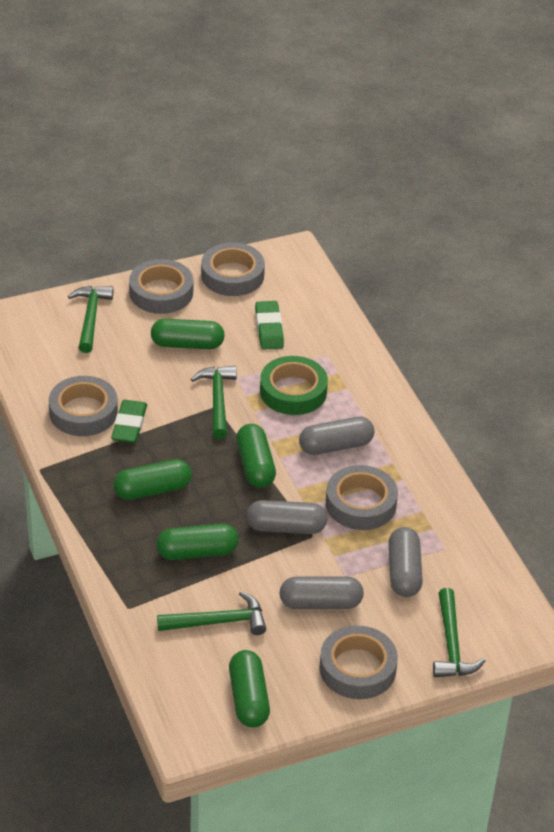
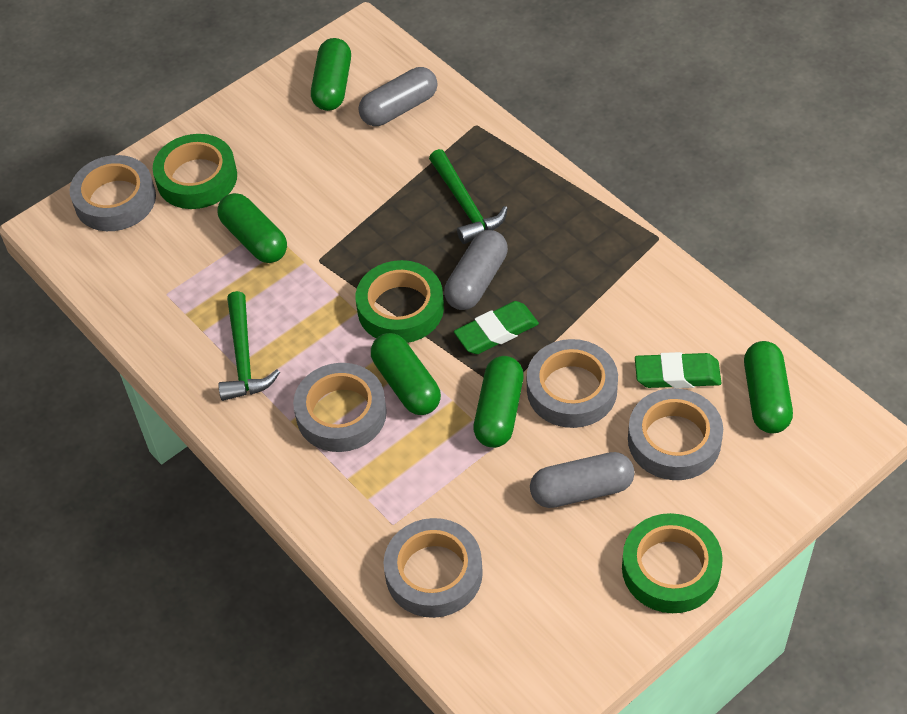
green hammer: [68,286,113,353] [157,591,266,635] [191,366,237,439] [433,588,485,677] = 4 -> [218,291,280,401] [429,149,508,244] = 2
green tape: [260,356,328,415] = 1 -> [153,134,237,209] [356,260,444,343] [622,513,723,613] = 3
grey capsule: [246,500,328,534] [280,576,364,609] [299,417,375,455] [389,527,423,597] = 4 -> [359,67,437,126] [444,230,508,310] [530,452,635,508] = 3

